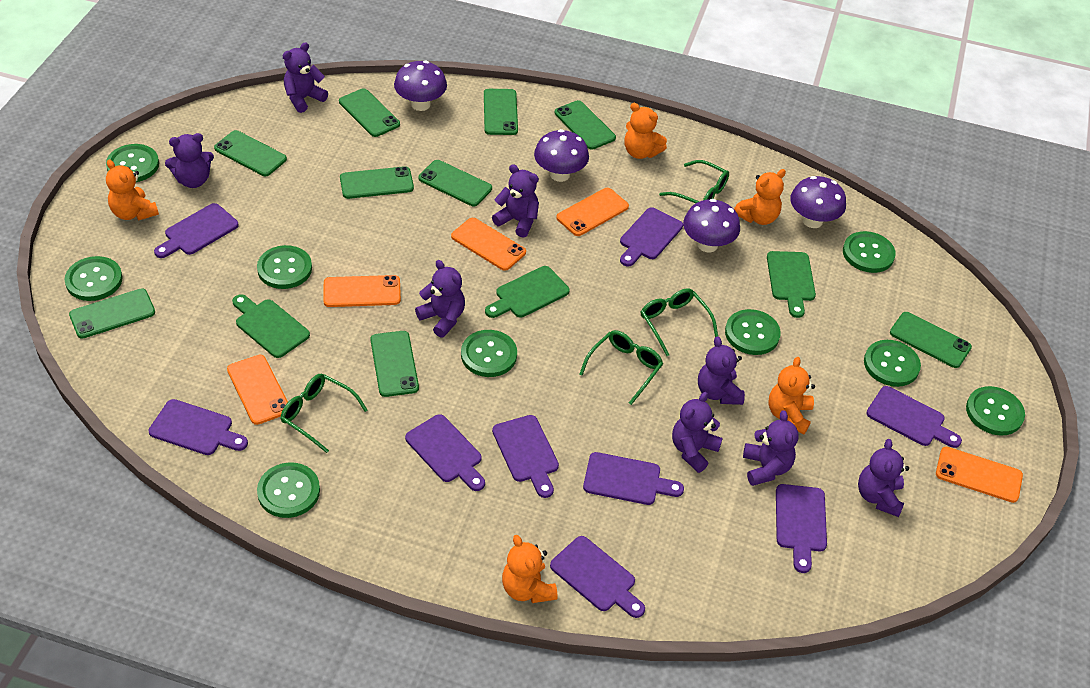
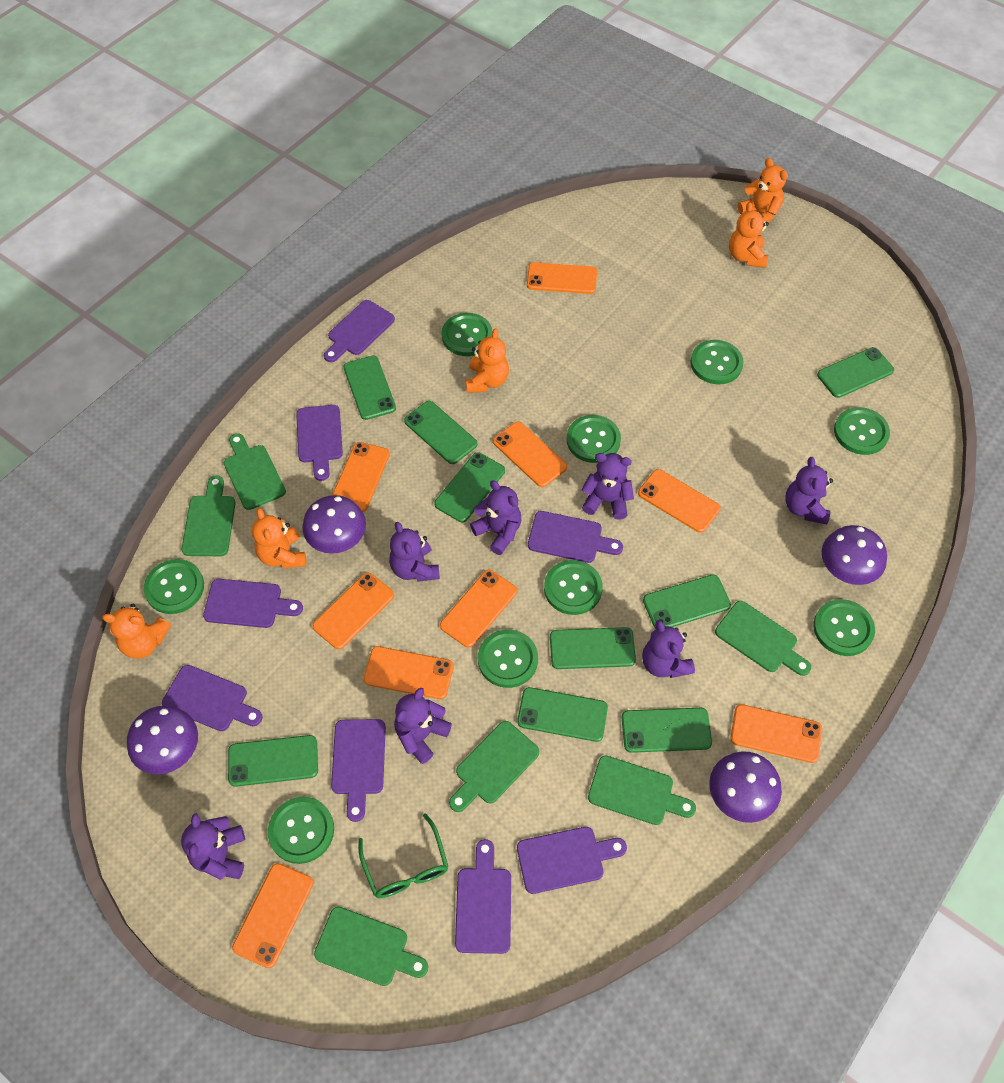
green cutting board: [232,294,310,358] [485,266,569,318] [767,251,816,318] = 3 -> [182,475,236,556] [224,433,286,510] [314,907,429,986] [449,721,539,812] [588,756,696,825] [715,601,811,676] = 6
green glasses: [280,374,368,453] [579,330,663,405] [641,288,718,356] [659,160,729,203] = 4 -> [358,813,449,898] = 1
orange phone: [227,355,288,425] [323,275,401,307] [451,218,526,271] [556,188,629,236] [936,447,1023,503] = 5 -> [232,863,313,968] [312,573,394,649] [332,442,390,512] [364,646,454,699] [440,570,517,648] [493,422,567,487] [527,262,597,294] [638,469,721,533] [730,704,822,763] = 9
purple cutting board: [149,399,248,455] [154,203,239,258] [405,414,485,491] [492,415,559,498] [550,536,645,618] [583,452,684,505] [620,207,683,266] [776,484,827,573] [866,386,962,448] = 9 -> [162,665,263,731] [203,579,303,628] [296,405,343,481] [324,300,395,362] [331,719,386,822] [455,839,511,954] [517,827,627,894] [528,511,623,563] = 8
purple teddy bear: [165,133,214,188] [283,42,328,113] [415,260,465,338] [492,164,539,238] [672,392,723,473] [698,336,745,405] [743,410,798,486] [858,439,909,517] = 8 -> [181,813,245,880] [389,522,440,582] [394,688,452,764] [470,480,521,555] [582,453,634,520] [642,620,695,678] [785,457,833,524] = 7

